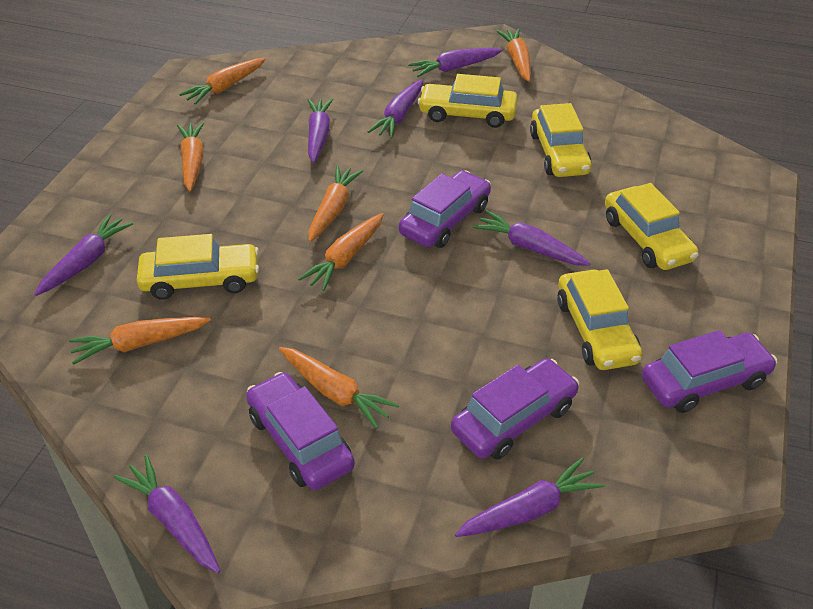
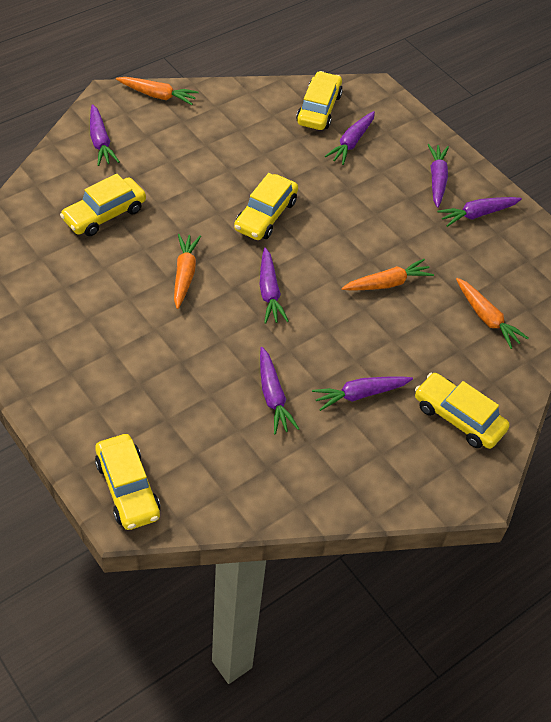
orange carrot: [69,317,211,365] [177,122,204,192] [179,58,266,105] [279,347,399,429] [298,213,384,291] [309,165,363,242] [497,29,531,82] = 7 -> [116,77,198,105] [174,234,201,309] [342,259,434,291] [456,278,528,349] = 4
purple car: [246,372,355,490] [399,170,491,248] [451,358,579,459] [642,330,777,413] = 4 -> none = 0

